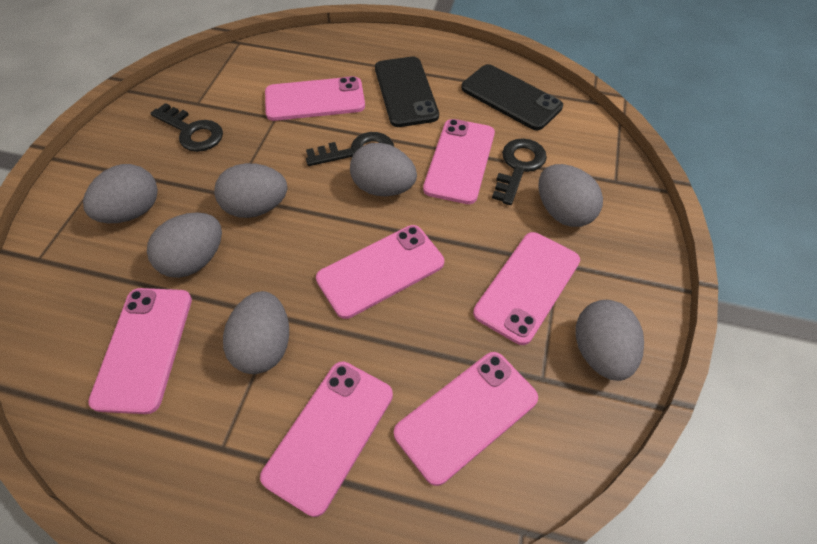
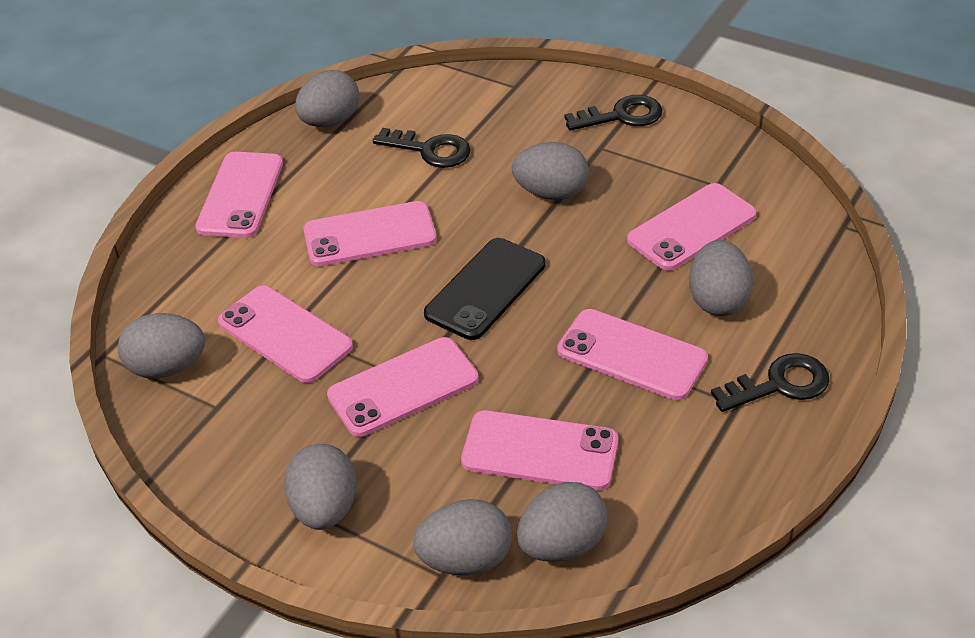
black phone: [375,57,439,127] [461,64,563,130] = 2 -> [424,238,545,340] = 1

